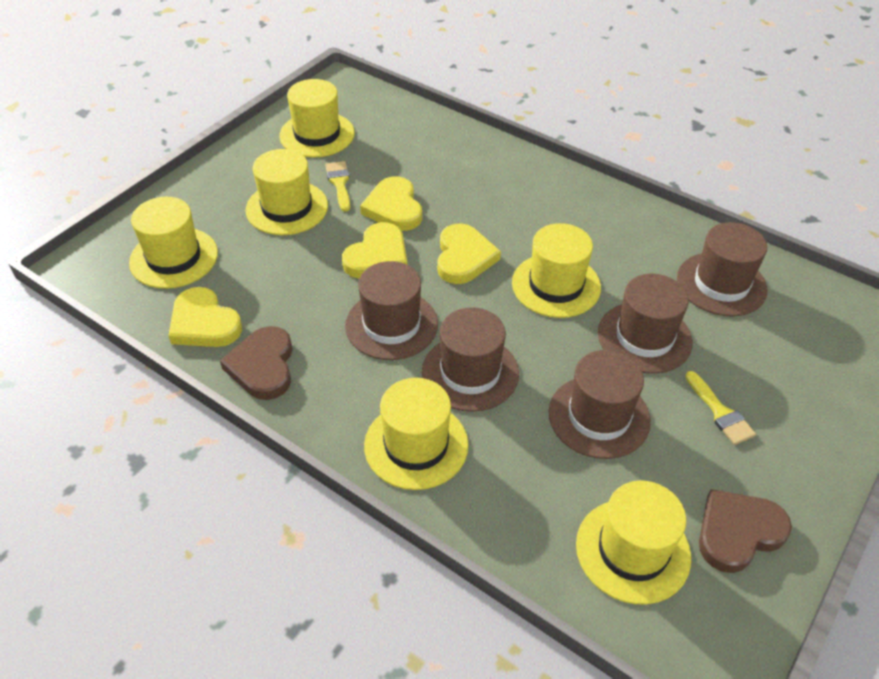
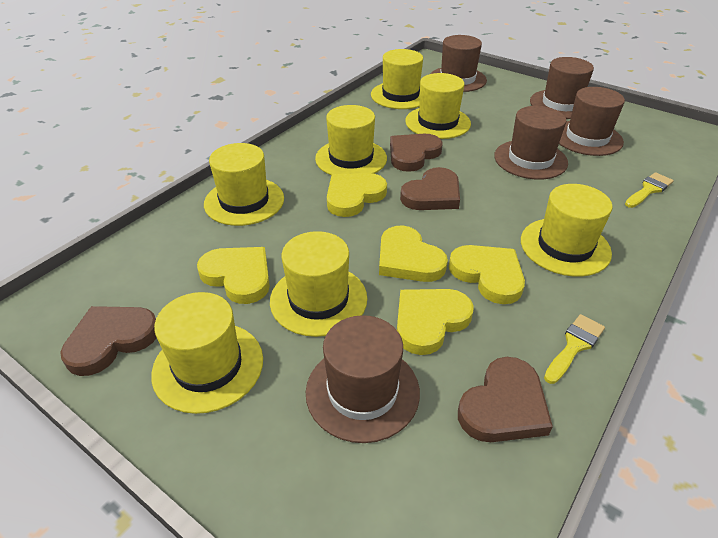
brown heart: [220,326,293,400] [699,489,792,573] = 2 -> [60,306,157,376] [390,134,443,172] [400,167,460,210] [458,357,553,442] = 4
yellow hat: [129,197,218,289] [246,149,328,235] [279,79,355,158] [364,378,469,490] [512,223,601,318] [576,481,691,605] = 6 -> [151,292,263,414] [204,143,284,226] [270,231,367,337] [315,105,387,175] [371,49,423,109] [405,73,471,139] [521,184,612,277] = 7
yellow heart: [168,287,242,347] [342,222,407,279] [360,176,422,231] [437,223,501,284] = 4 -> [197,247,270,304] [327,173,387,217] [379,226,448,282] [397,289,474,355] [449,245,525,304] = 5

